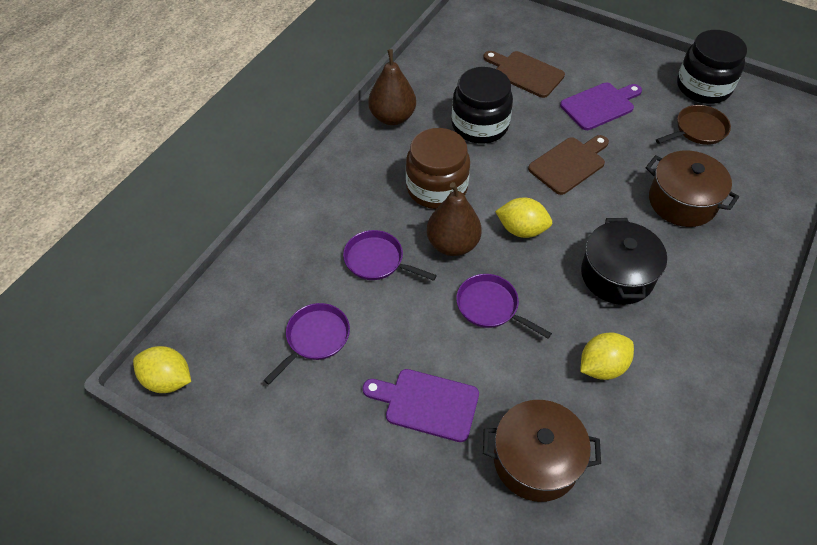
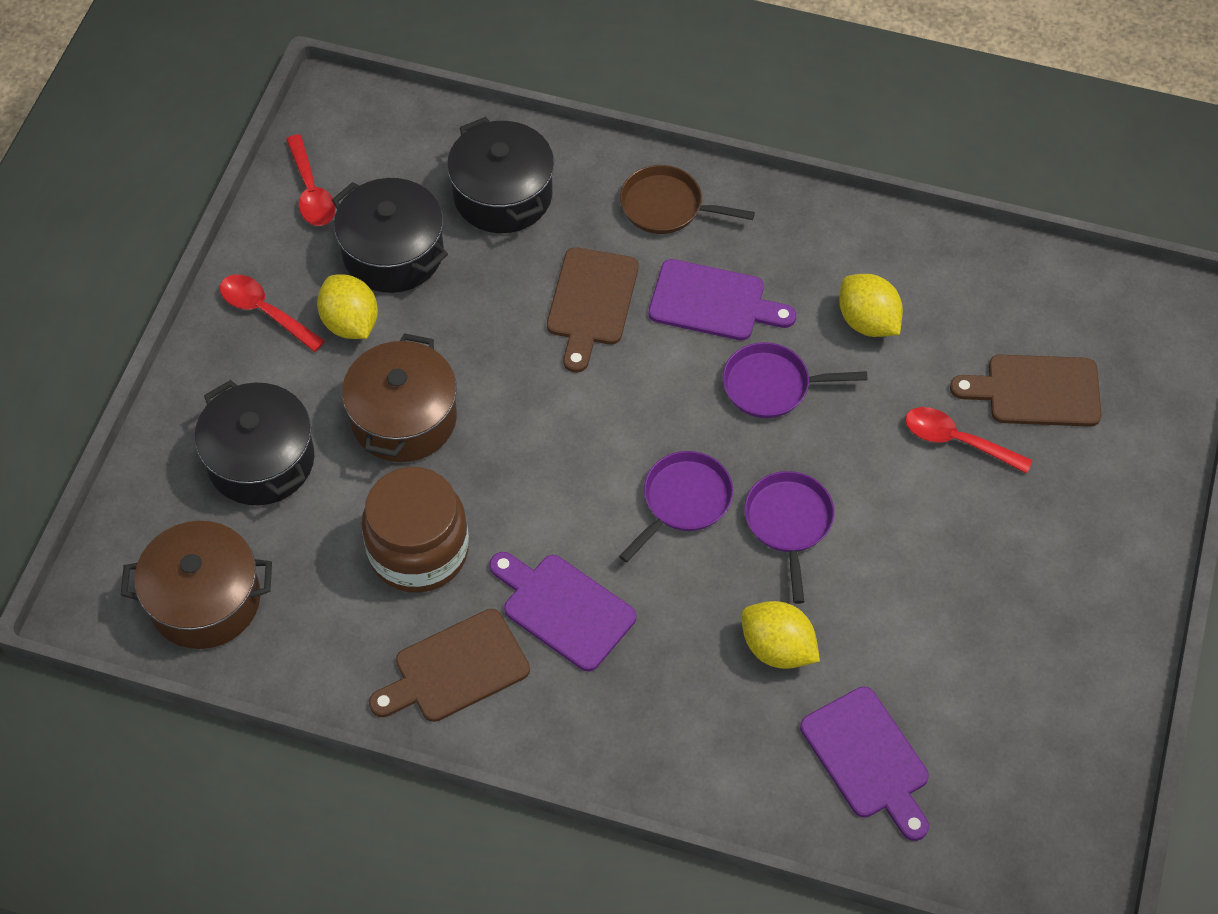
black jar: [451,67,513,144] [677,30,747,104] = 2 -> none = 0
black pot: [581,218,667,305] = 1 -> [195,380,314,505] [332,178,448,293] [447,117,554,233] = 3
brown cutting board: [483,51,565,98] [528,135,609,195] = 2 -> [369,609,530,722] [547,247,638,373] [950,354,1102,427] = 3
brown pear: [368,49,416,125] [427,182,482,256] = 2 -> none = 0
purple cutting board: [363,369,479,442] [560,83,642,130] = 2 -> [489,552,636,672] [648,259,796,341] [800,686,929,841] = 3
red spoon: none = 0 -> [220,275,325,352] [286,134,336,226] [905,407,1033,474] = 3

